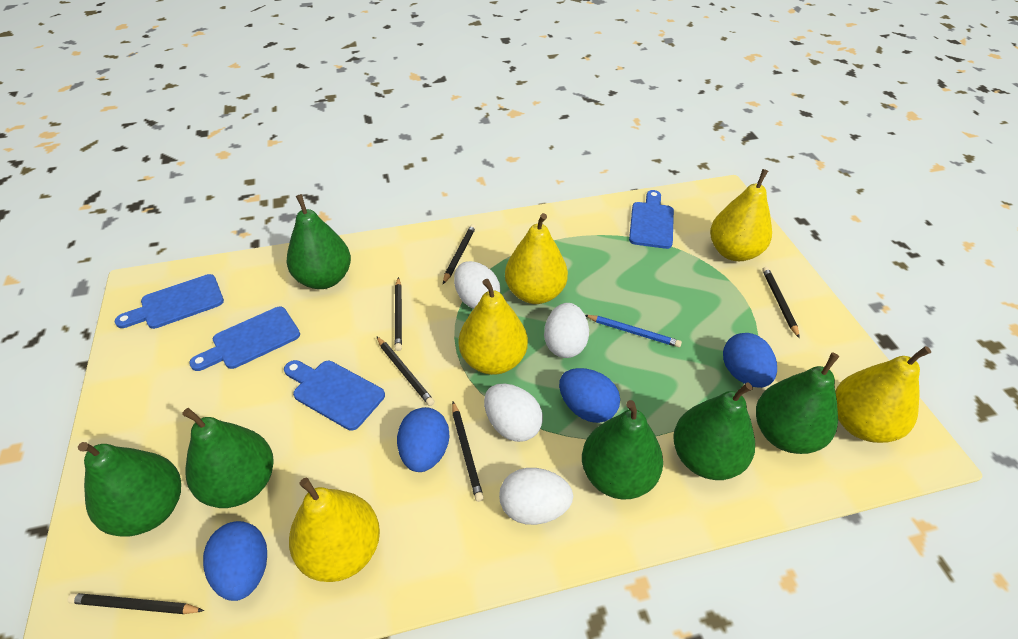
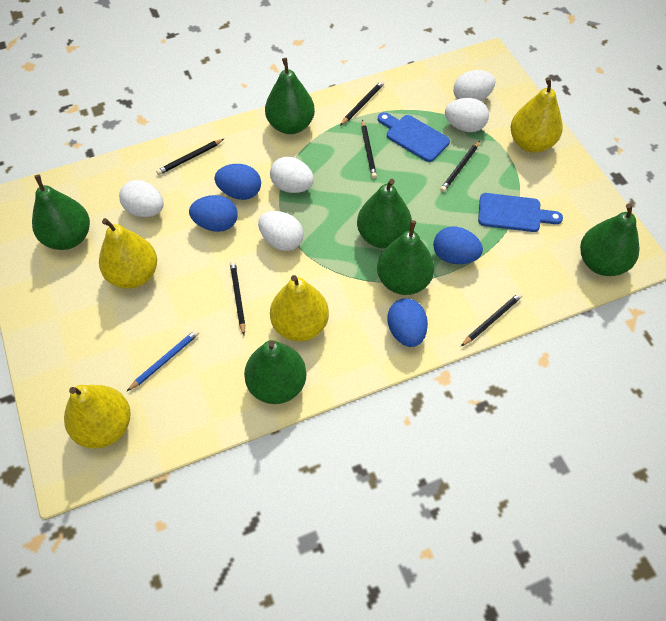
blue cutting board: [115,274,224,329] [189,307,300,371] [284,360,385,431] [629,190,674,249] = 4 -> [378,112,450,162] [478,193,563,232] = 2
white egg: [454,261,500,309] [484,384,543,442] [499,468,573,525] [544,303,589,358] = 4 -> [119,180,164,217] [258,211,304,251] [270,157,314,193] [445,98,489,132] [454,70,495,101] = 5
yellow pear: [289,478,380,582] [459,279,528,375] [505,213,568,304] [710,169,772,261] [835,346,931,443] = 5 -> [64,385,131,448] [99,218,157,289] [270,275,329,342] [511,77,563,153] = 4

